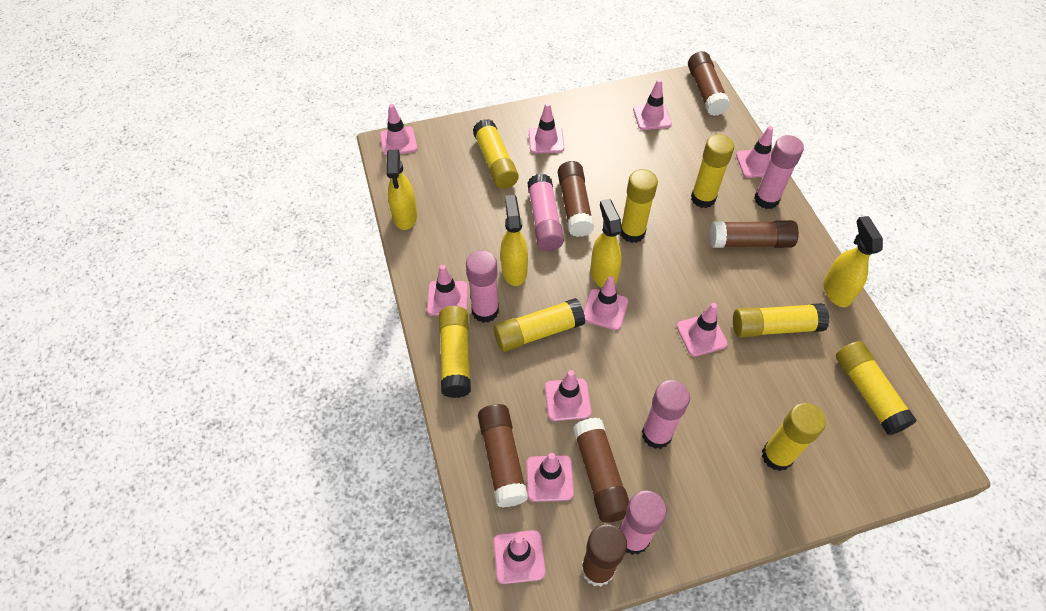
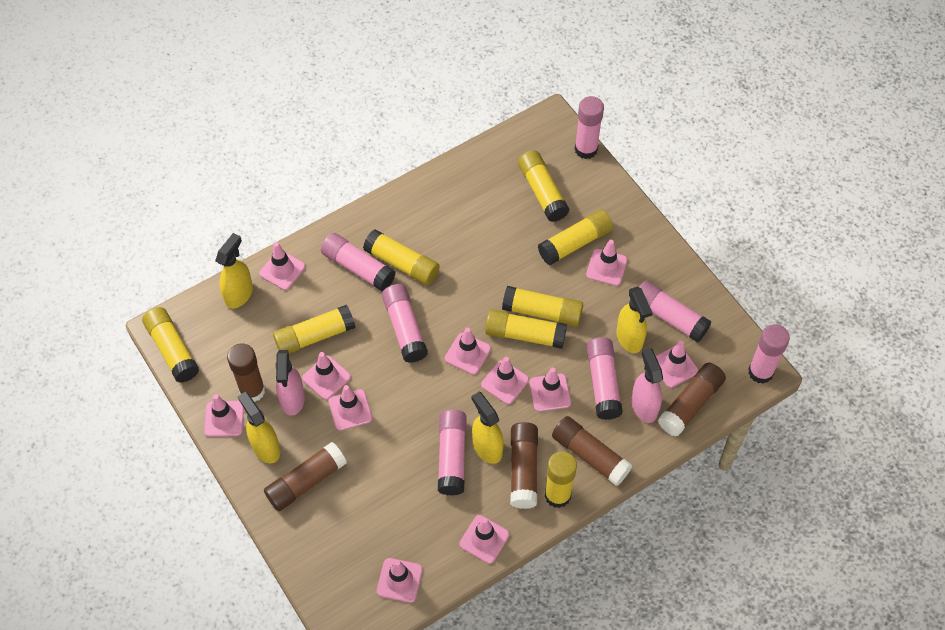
brown glue stick: [478,404,528,507] [558,161,594,237] [573,418,630,523] [581,524,627,587] [688,51,730,116] [710,220,799,248] = 6 -> [227,343,265,402] [264,442,347,511] [510,422,538,509] [552,416,633,486] [658,363,726,437] = 5
pink glue stick: [466,250,499,323] [527,174,564,251] [619,491,667,555] [642,380,690,449] [754,135,804,209] = 5 -> [321,233,396,291] [382,284,428,363] [438,410,467,496] [575,96,604,159] [586,337,623,420] [639,281,712,343] [748,324,790,384] = 7
pink spray bottle: none = 0 -> [275,350,305,416] [631,347,663,423] = 2
pink traffic cone: [380,104,418,156] [427,265,468,316] [494,530,545,584] [526,453,574,502] [529,103,564,154] [545,370,592,421] [584,276,628,330] [633,79,672,130] [677,303,728,357] [736,126,773,178] = 10 -> [204,394,244,437] [259,242,305,290] [302,352,351,400] [329,385,372,431] [377,558,423,603] [445,328,491,375] [459,515,509,564] [481,357,529,404] [529,367,571,412] [586,240,627,286] [656,341,698,388] = 11

